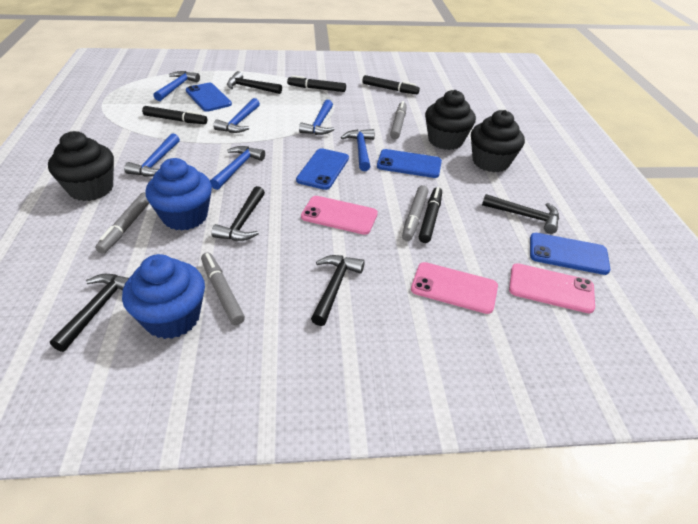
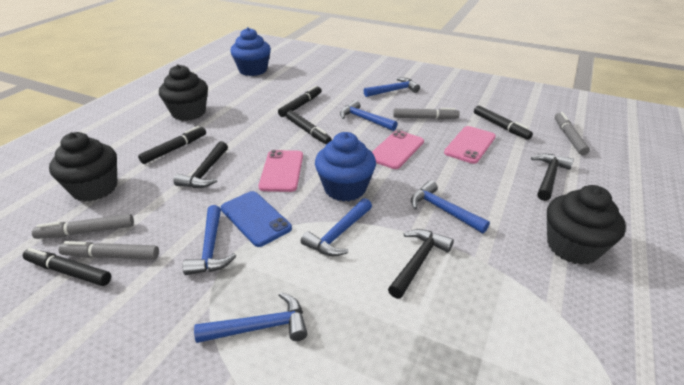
black hammer: [50,274,129,352] [211,186,265,241] [227,71,282,94] [311,255,365,326] [482,194,559,234] = 5 -> [174,141,228,188] [388,229,454,299] [531,154,574,201] = 3
black marker: [142,106,207,124] [287,75,346,92] [362,75,420,94] [419,187,442,243] = 4 -> [23,248,111,286] [138,126,206,164] [278,86,321,117] [286,110,332,144] [474,105,533,140] = 5
blue phone: [186,83,232,112] [296,148,349,190] [377,149,442,178] [530,233,610,275] = 4 -> [221,191,292,247] = 1

